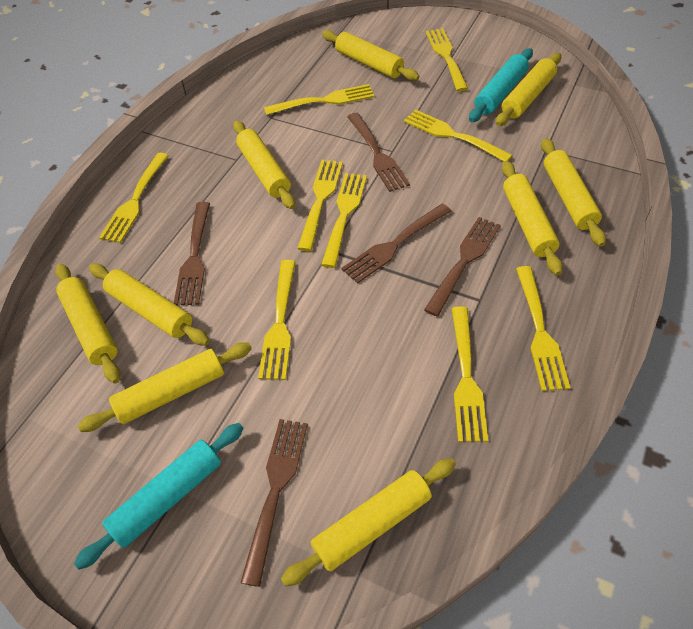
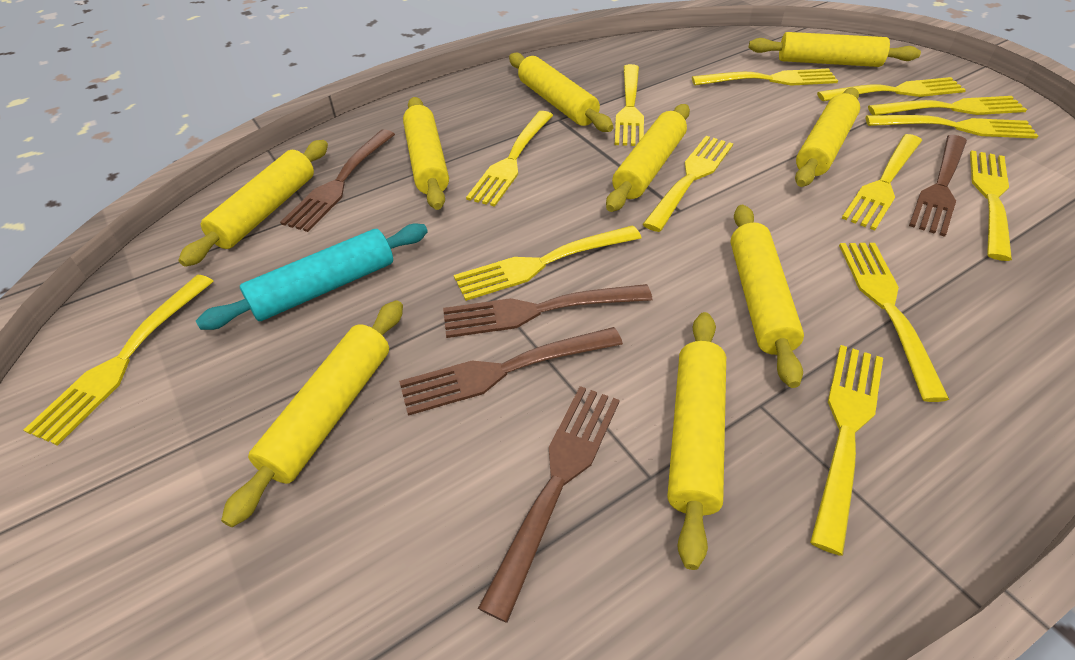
turquoise rolling pin: [74,423,243,570] [469,48,533,122] = 2 -> [196,223,428,330] = 1
yellow fork: [99,153,169,243] [258,260,296,380] [264,84,374,115] [297,160,343,251] [321,173,367,268] [404,110,513,161] [426,29,468,91] [452,307,488,442] [516,266,570,391] = 9 -> [24,275,214,446] [454,225,641,301] [466,111,553,207] [614,64,644,146] [642,136,733,232] [692,68,838,86] [810,345,883,556] [817,77,966,102] [839,243,950,402] [842,134,922,231] [866,115,1038,139] [868,96,1027,115] [970,150,1012,261] = 13

